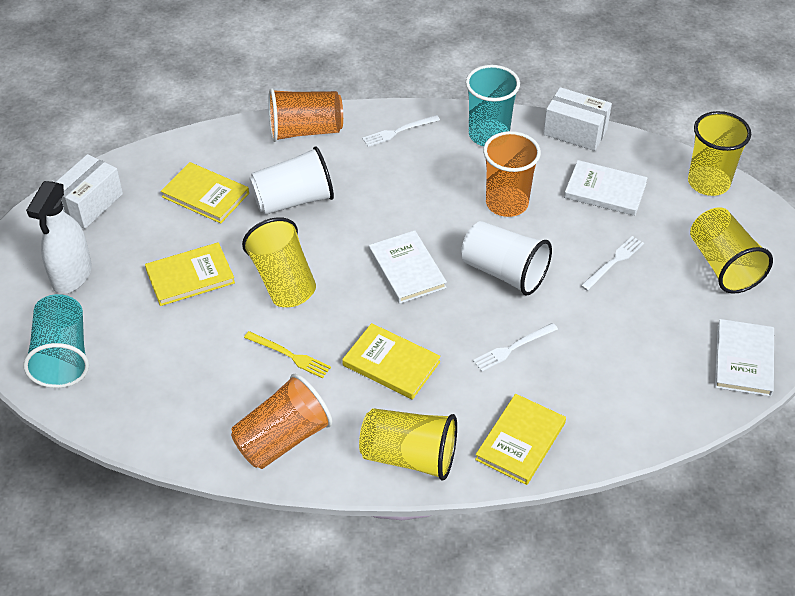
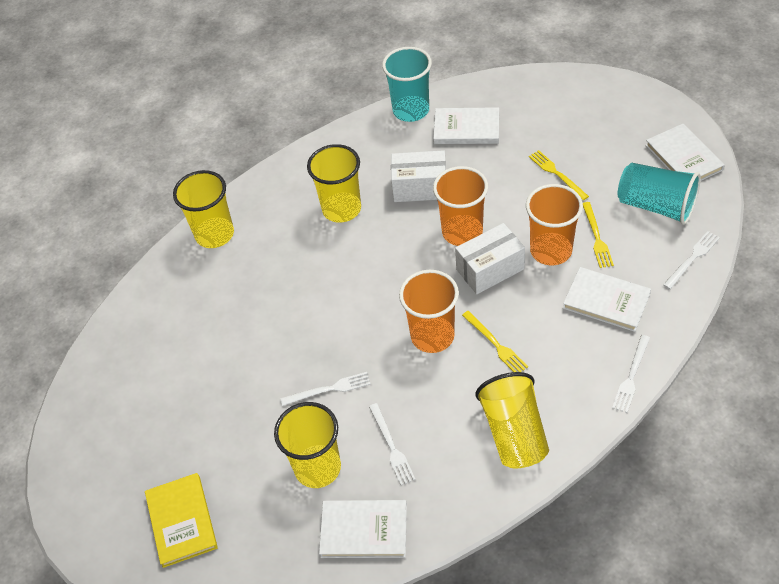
white book: [369,230,447,304] [564,160,648,216] [715,319,774,397] = 3 -> [319,500,407,558] [433,107,499,144] [563,267,651,332] [645,124,725,181] = 4
white cup: [249,146,334,215] [461,221,552,296] = 2 -> none = 0
white fork: [362,115,440,147] [473,323,558,372] [581,236,644,291] = 3 -> [280,372,371,406] [369,403,416,485] [612,335,650,413] [663,231,720,289] = 4
white spray bottle: [26,181,92,294] = 1 -> none = 0
yellow book: [145,242,235,306] [161,162,249,223] [342,323,441,400] [475,394,566,485] = 4 -> [145,473,218,568] = 1
yellow fork: [244,331,331,378] = 1 -> [462,311,528,372] [529,150,589,200] [583,202,614,268] = 3

